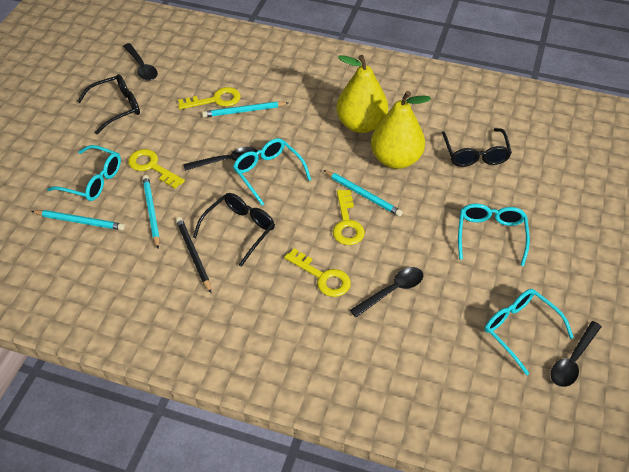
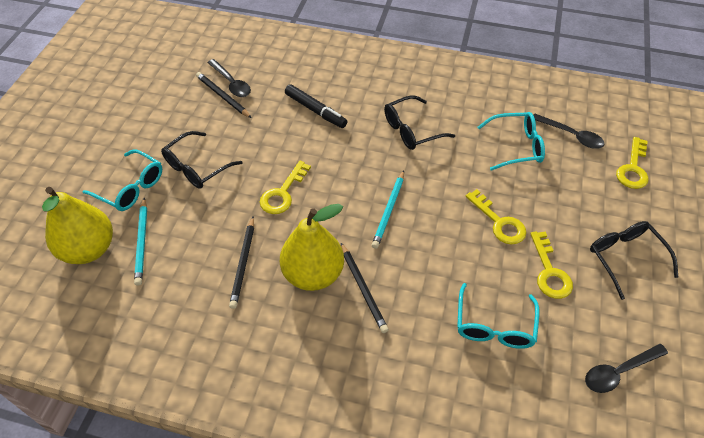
black marker: none = 0 -> [285,84,347,128] = 1
black pencil: [176,217,211,293] = 1 -> [196,72,252,118] [229,217,254,309] [341,243,389,333] = 3
black spoon: [123,43,158,81] [183,147,259,171] [350,267,423,317] [551,321,602,387] = 4 -> [208,59,251,97] [534,114,605,149] [585,344,668,393] = 3
turquoise glasses: [47,145,121,201] [233,138,311,206] [458,204,530,266] [484,289,574,376] = 4 -> [82,149,162,211] [457,283,539,349] [478,112,545,171] = 3
turquoise pencil: [31,210,125,230] [142,175,160,248] [202,101,288,117] [323,170,403,217] = 4 -> [134,197,147,286] [372,170,404,249] = 2

